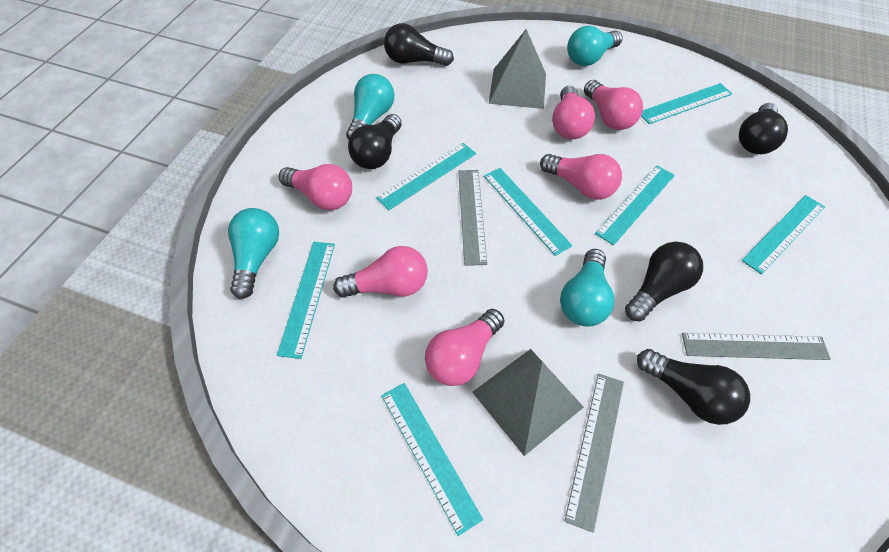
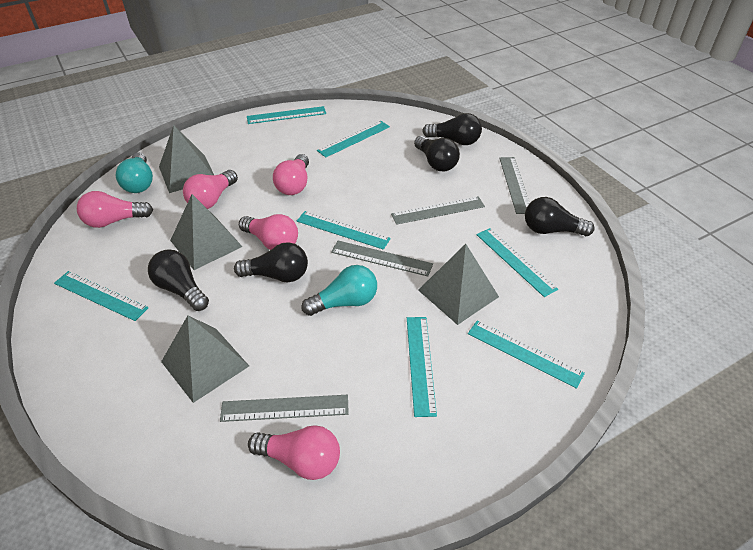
grey pyramid: [472,349,584,456] [489,29,546,109] = 2 -> [159,125,214,193] [161,316,249,403] [170,194,242,270] [418,244,499,325] = 4
grey ruler: [458,170,487,266] [564,374,624,533] [682,333,831,360] = 3 -> [220,395,349,422] [331,241,433,276] [391,196,485,225] [499,157,530,214] = 4
pink light bulb: [279,164,352,210] [333,246,428,298] [425,309,505,386] [540,154,622,200] [552,86,595,139] [584,80,643,130] = 6 -> [77,191,153,228] [183,170,238,209] [239,214,298,250] [248,426,340,480] [273,154,309,195] = 5
turquoise light bulb: [228,208,279,299] [346,74,394,140] [560,249,615,327] [567,26,623,66] = 4 -> [116,153,153,193] [302,265,377,316] = 2

